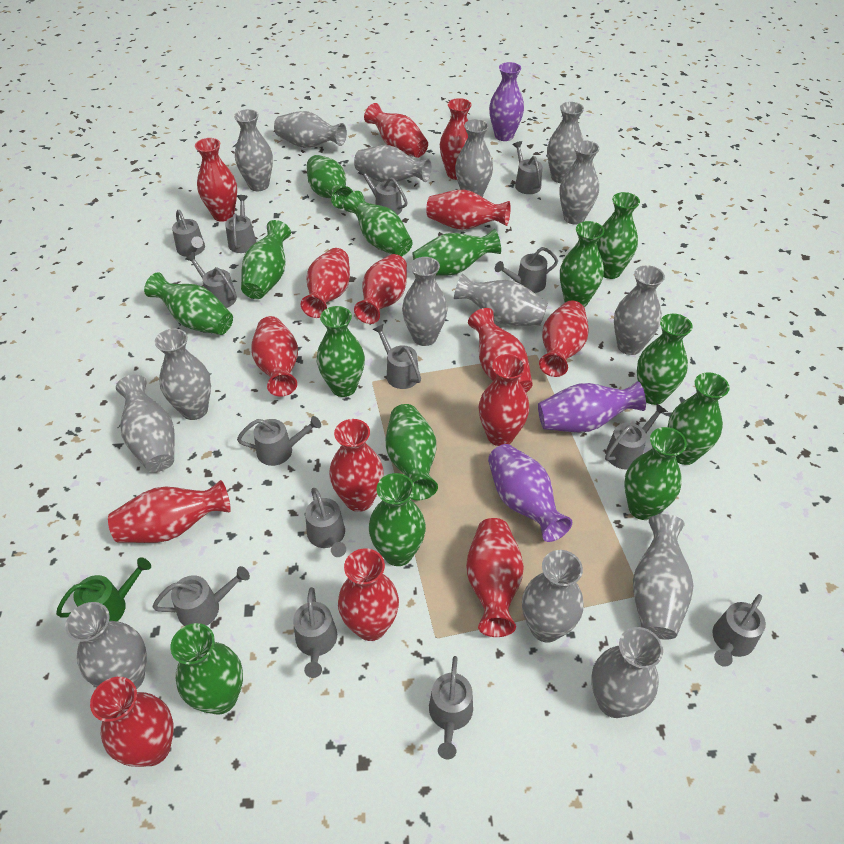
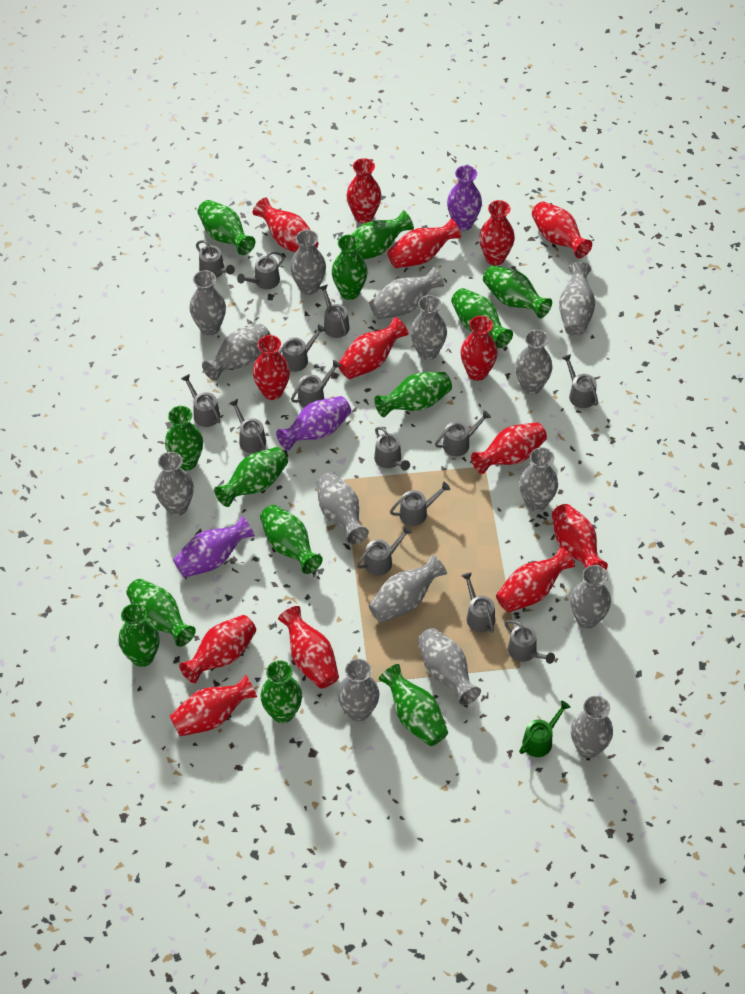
green vase: [144,272,233,335] [170,623,243,715] [241,220,291,299] [307,155,353,209] [317,306,365,397] [344,191,413,257] [369,473,426,566] [386,404,438,500] [413,229,501,276] [560,221,604,307] [597,192,640,279] [625,427,687,520] [637,314,693,405] [668,372,730,465] = 14 -> [118,604,160,667] [126,579,196,647] [165,406,203,471] [198,200,255,255] [214,447,288,507] [260,505,323,574] [260,660,302,723] [332,235,368,300] [351,210,414,260] [375,372,452,418] [379,664,448,746] [451,288,513,348] [483,265,552,318] = 13
red vase: [90,677,174,767] [108,480,231,543] [195,138,237,222] [251,316,298,397] [301,248,350,318] [329,419,384,512] [338,548,399,641] [354,254,407,324] [364,103,428,158] [426,189,511,230] [440,98,471,180] [466,518,524,637] [468,308,533,393] [479,354,529,446] [539,301,589,377] = 15 -> [170,675,257,736] [179,615,256,684] [253,198,319,253] [253,335,290,400] [278,606,339,689] [338,317,409,379] [347,158,382,224] [387,218,461,268] [460,316,498,381] [471,422,547,474] [479,200,515,265] [496,547,575,613] [532,202,592,258] [552,504,608,570] = 14

